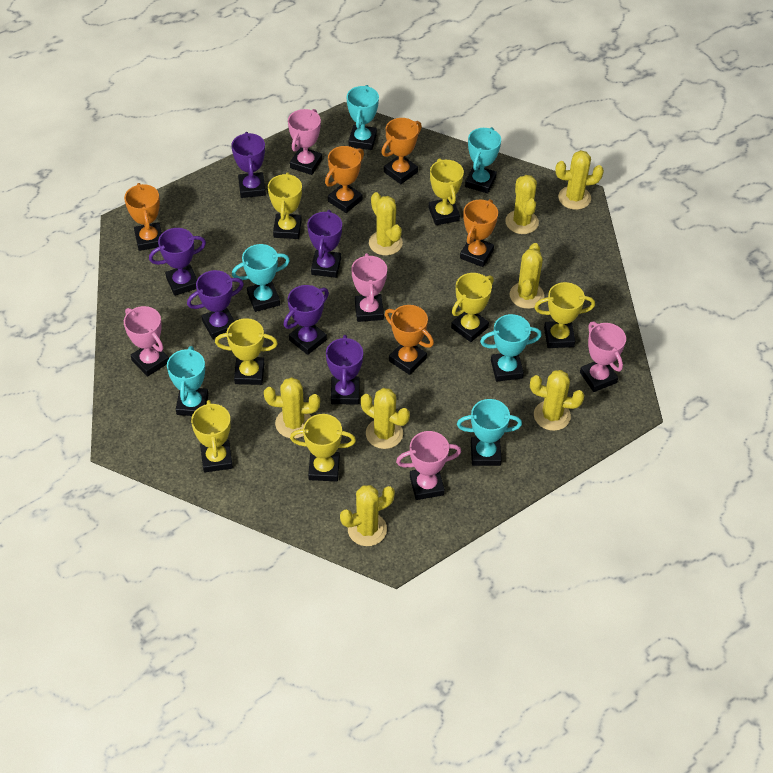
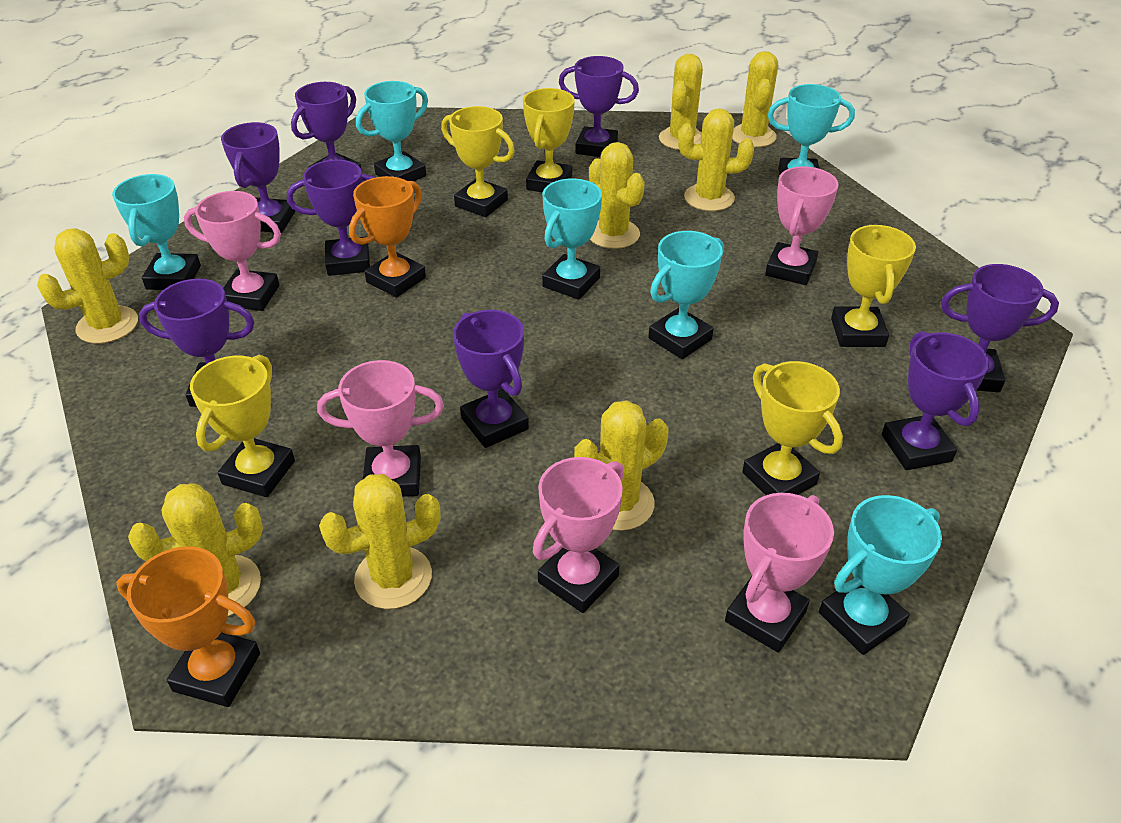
orange trophy: [124,183,162,251] [325,146,364,213] [381,118,422,184] [385,305,434,375] [460,199,498,267] = 5 -> [116,546,260,707] [349,176,426,298] = 2
purple trophy: [149,228,206,296] [187,270,244,339] [231,132,266,198] [283,285,329,355] [307,210,342,278] [326,335,363,404] = 6 -> [139,279,255,407] [221,122,295,233] [287,160,376,276] [291,82,362,171] [453,310,529,448] [559,56,639,157] [882,331,989,470] [941,264,1059,392] = 8
yellow trophy: [191,400,233,472] [215,318,278,385] [268,172,302,239] [290,414,356,481] [429,158,464,225] [451,273,494,342] [534,282,595,348] = 7 -> [190,355,295,497] [441,106,515,217] [523,88,575,192] [742,361,843,495] [831,225,916,347] = 5

